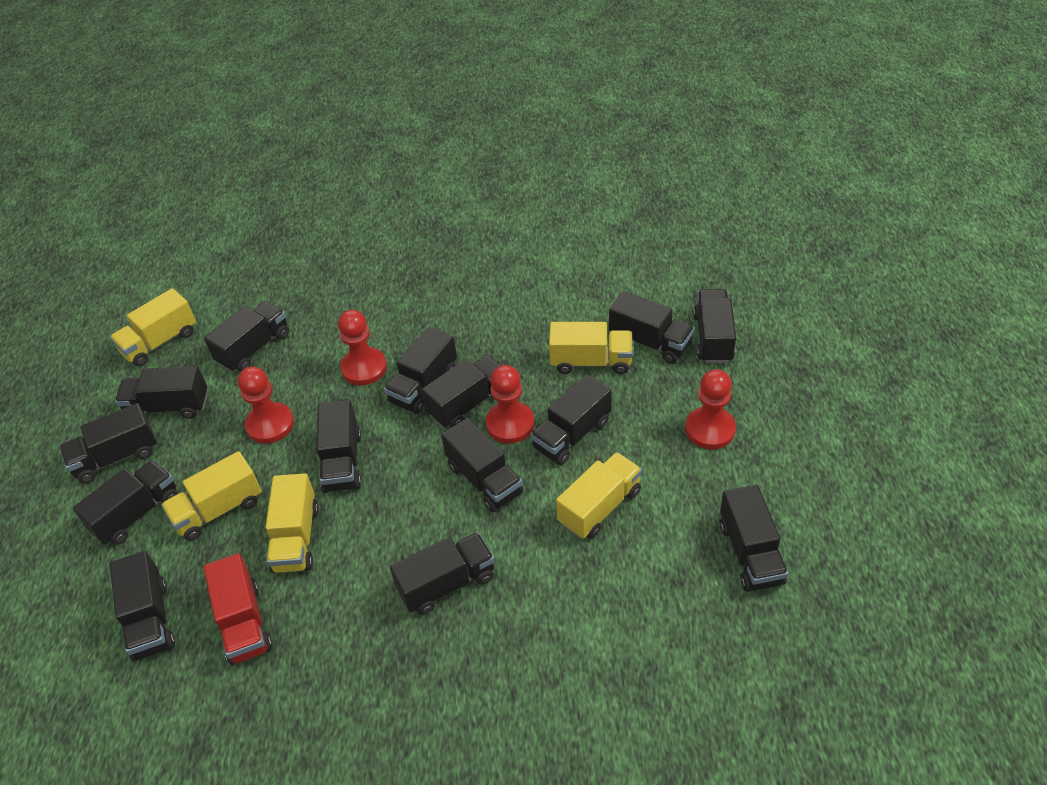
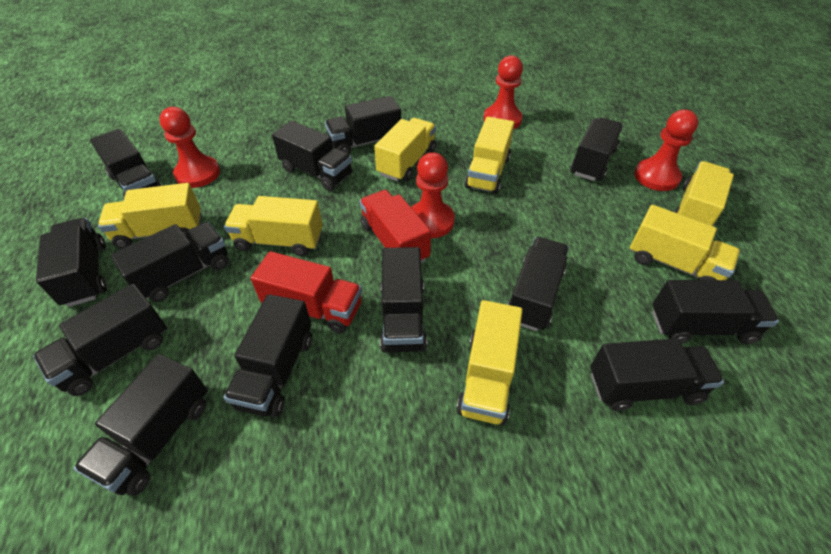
black truck: [59,403,157,483] [73,460,178,545] [110,551,175,662] [115,366,207,419] [204,301,289,372] [316,400,361,493] [384,327,457,414] [390,533,495,615] [421,355,501,428] [441,418,523,512] [530,374,611,465] [609,291,695,364] [693,289,736,363] [720,485,789,592] = 14 -> [33,284,167,396] [36,218,107,307] [74,354,208,496] [90,129,162,198] [111,222,228,302] [223,294,312,417] [272,121,352,191] [325,96,401,154] [380,247,427,353] [507,237,569,331] [570,117,623,181] [590,338,724,411] [652,280,779,344] = 13
red truck: [204,553,272,665] = 1 -> [251,251,362,334] [359,190,431,263] = 2
yellow truck: [110,288,196,367] [161,451,262,541] [266,473,319,573] [549,322,633,374] [556,452,642,539] = 5 -> [98,183,201,249] [224,196,323,256] [374,118,436,182] [456,300,523,425] [465,117,514,194] [630,205,740,280] [674,161,734,227] = 7

